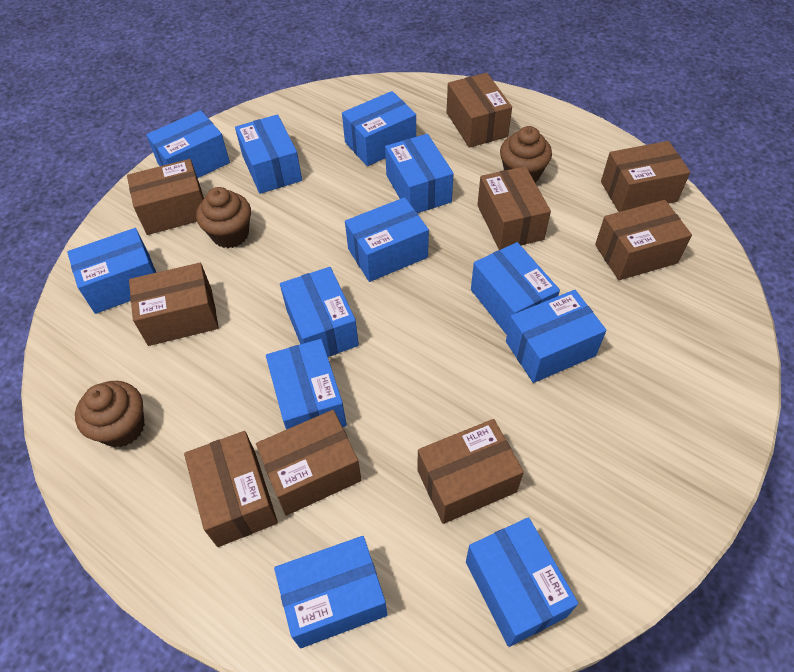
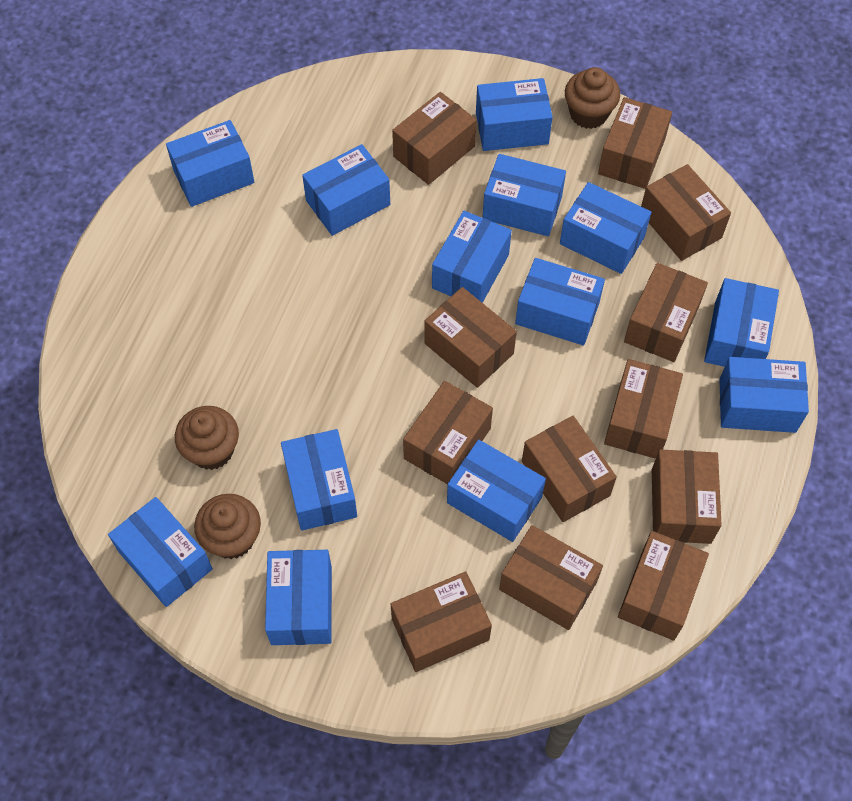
blue box: [67,228,156,314] [146,110,230,178] [235,114,302,194] [266,339,347,430] [274,536,387,648] [280,267,359,357] [342,91,416,166] [345,197,429,282] [385,134,454,213] [466,517,578,647] [471,242,560,335] [506,290,606,383] = 12 -> [108,497,213,607] [166,120,255,207] [265,550,332,645] [281,429,357,531] [302,144,390,236] [432,211,512,303] [447,440,546,542] [476,78,553,151] [483,154,566,236] [515,258,605,346] [560,182,651,274] [704,278,779,367] [719,357,809,433] = 13
brown box: [127,159,204,235] [129,263,219,346] [184,431,278,547] [256,410,362,516] [418,419,524,524] [447,73,512,148] [477,166,551,250] [595,200,692,280] [601,141,690,212] = 9 -> [391,572,492,672] [392,92,477,185] [403,381,493,484] [424,287,517,388] [499,525,603,630] [522,416,617,522] [598,97,672,189] [604,359,683,459] [618,531,709,641] [624,263,708,362] [641,164,731,261] [652,449,722,544] = 12

